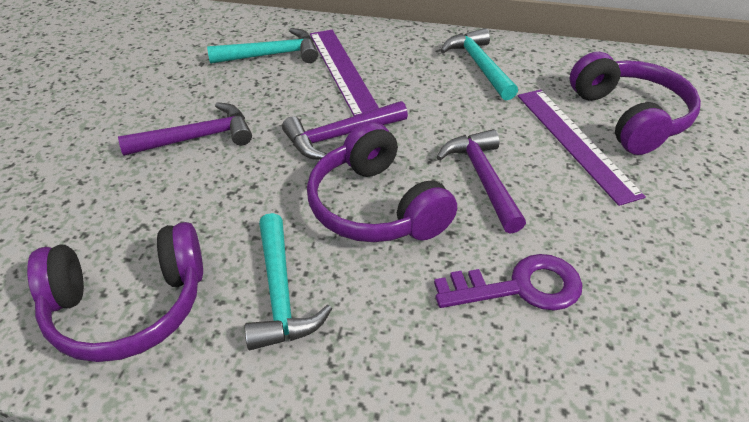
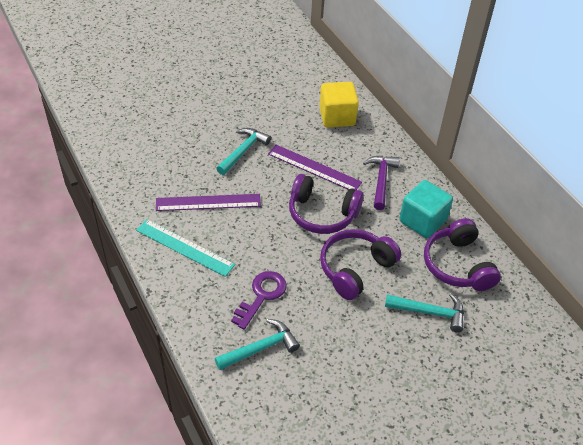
purple hammer: [118,102,252,156] [282,101,408,160] [437,129,526,233] = 3 -> [363,156,400,210] = 1
turquoise cube: none = 0 -> [399,180,453,238] = 1
turquoise ruler: none = 0 -> [136,219,235,277] = 1
yellow cube: none = 0 -> [319,82,359,128] = 1

